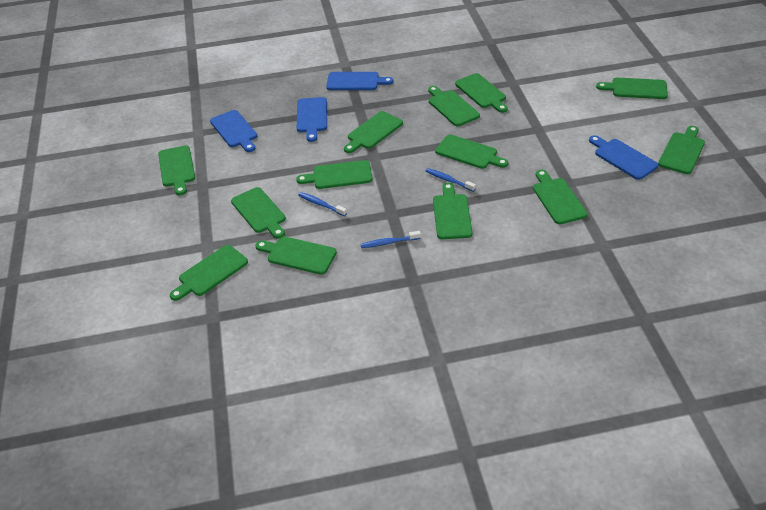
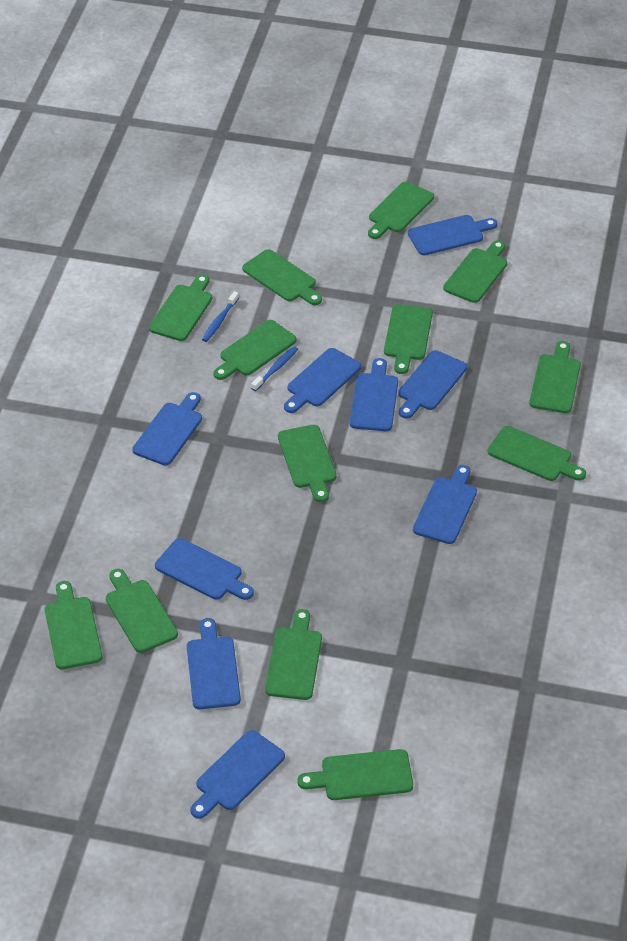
blue cutting board: [210,110,257,152] [297,97,327,142] [326,72,393,90] [589,135,659,180] = 4 -> [132,392,202,465] [155,538,254,600] [187,618,241,709] [190,730,285,819] [284,348,361,413] [350,358,398,431] [398,350,467,419] [408,215,498,255] [413,465,477,544] = 9
blue toothbrush: [298,192,347,216] [360,231,421,248] [426,168,476,192] = 3 -> [202,291,239,342] [251,346,298,391] = 2

